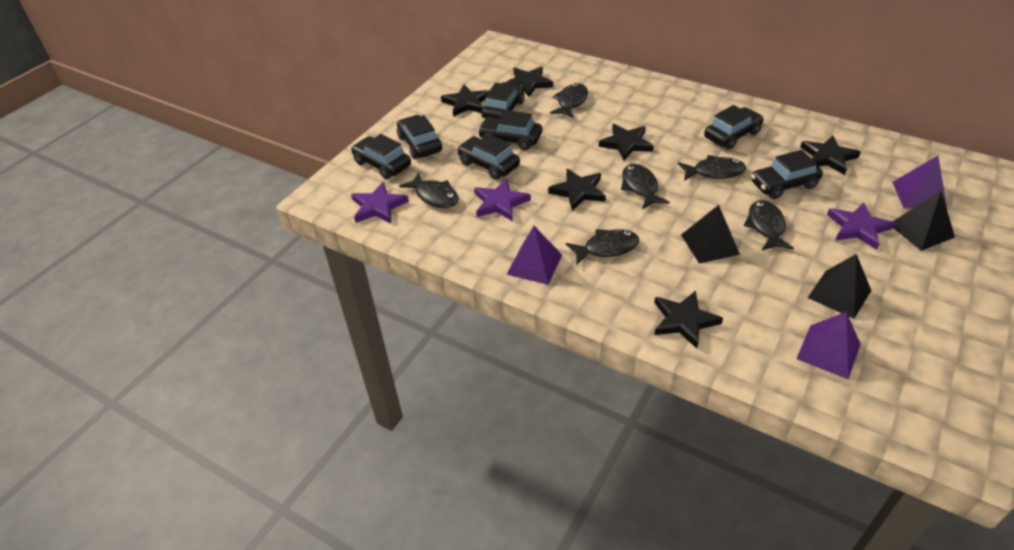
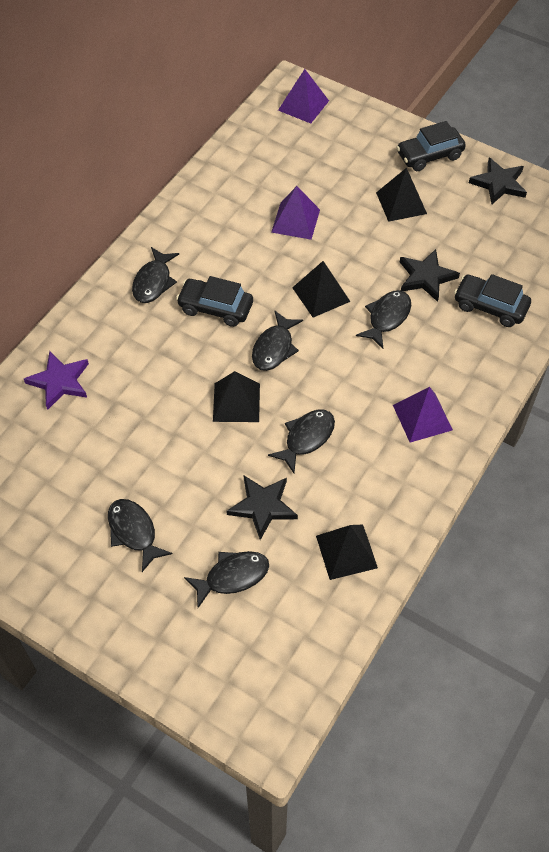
black car: [351,134,411,179] [397,115,442,159] [457,134,520,180] [477,110,542,150] [482,82,525,118] [704,105,764,149] [751,150,823,199] = 7 -> [176,276,253,327] [396,121,466,171] [454,274,531,327] = 3
black pyramid: [681,205,740,264] [808,254,871,319] [893,191,955,251] = 3 -> [213,371,260,422] [292,261,351,318] [316,525,378,580] [376,168,427,222] = 4
black star: [441,85,489,117] [506,67,553,97] [548,169,606,211] [599,124,654,161] [654,291,723,349] [800,136,861,175] = 6 -> [226,476,298,540] [400,249,460,302] [469,157,527,204] = 3
purple star: [351,182,409,223] [474,178,531,221] [827,202,895,250] = 3 -> [24,351,89,410] = 1

